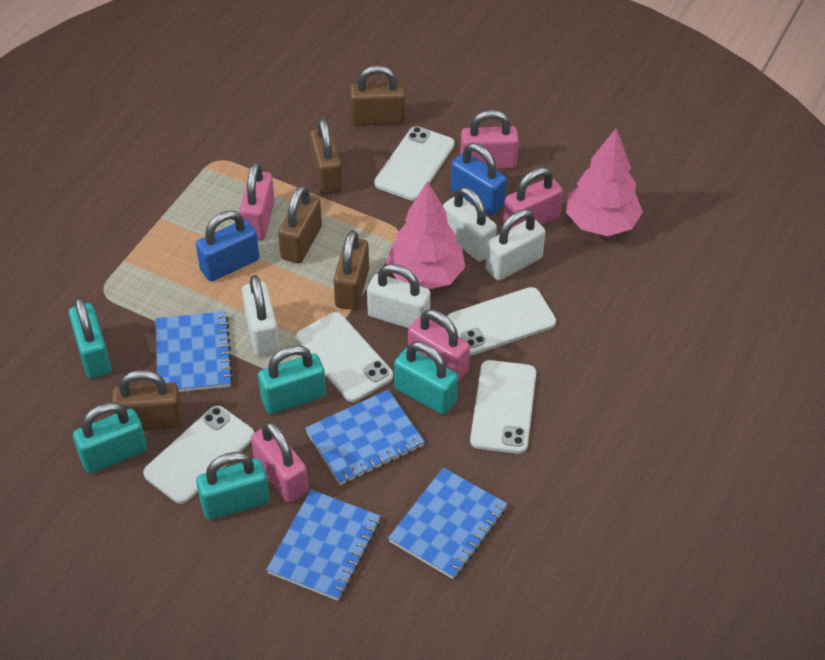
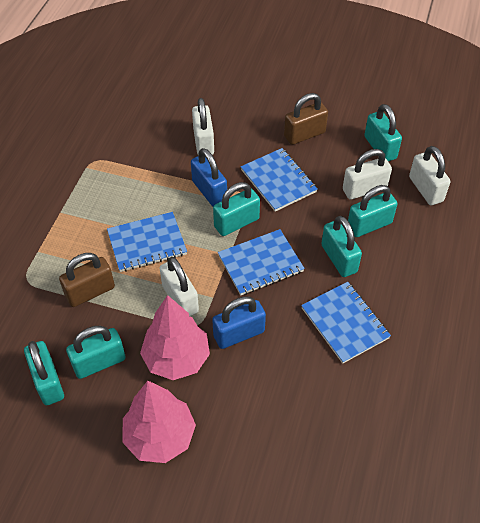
brown padlock: [112,370,183,430] [278,185,322,263] [310,118,342,195] [334,230,369,310] [350,65,405,126] = 5 -> [59,253,115,307] [284,93,328,145] = 2
pink padlock: [239,162,275,240] [251,422,308,503] [408,310,470,382] [460,110,519,169] [503,167,563,227] = 5 -> none = 0
turquoise padlock: [69,297,111,378] [73,403,147,474] [196,452,269,520] [258,345,326,414] [394,342,458,415] = 5 -> [24,341,64,406] [66,326,126,379] [213,182,260,236] [321,216,362,277] [348,185,397,237] [364,104,402,161] = 6
white phone: [143,406,254,504] [296,312,393,402] [374,126,455,201] [447,287,556,355] [470,360,536,454] = 5 -> none = 0

